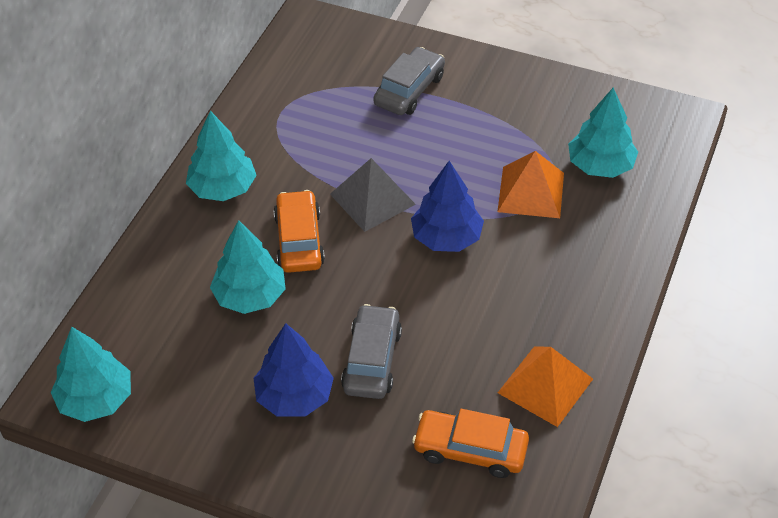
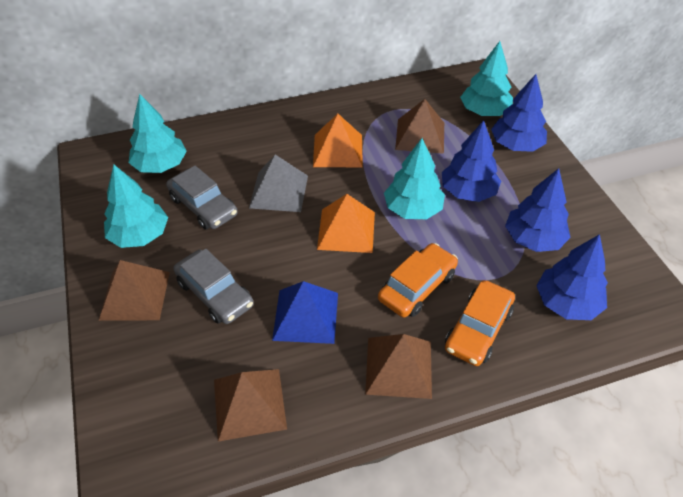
blue pyramid: none = 0 -> [272,281,338,344] = 1
blue tree: [253,323,334,417] [411,161,484,252] = 2 -> [442,120,501,202] [491,74,547,152] [505,168,571,252] [536,234,608,320] = 4
brown pyramid: none = 0 -> [99,260,170,321] [214,369,287,441] [365,334,432,399] [395,99,444,154] = 4

